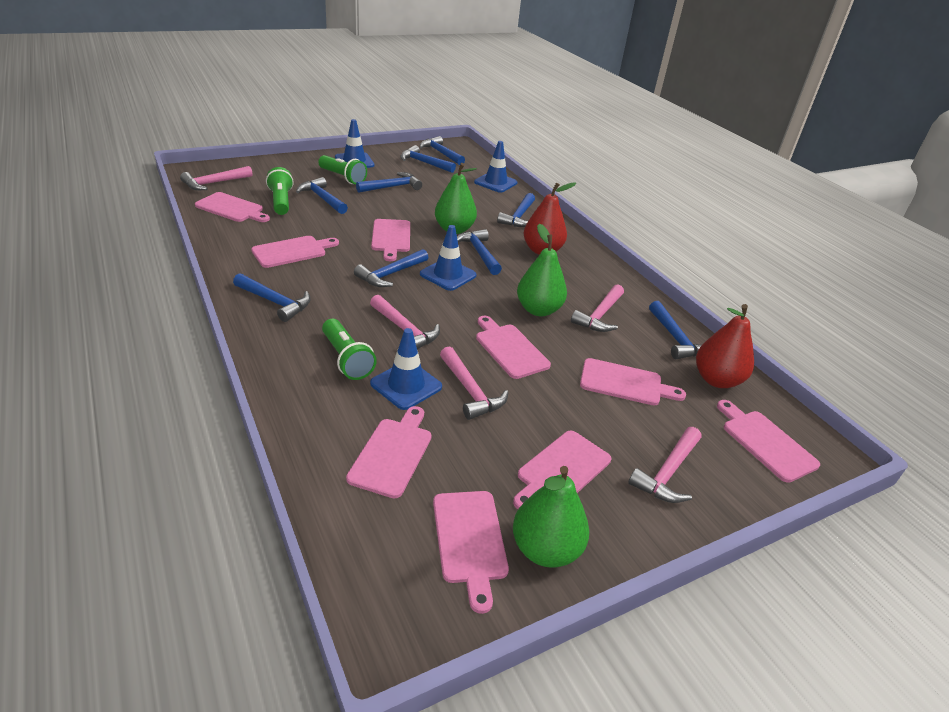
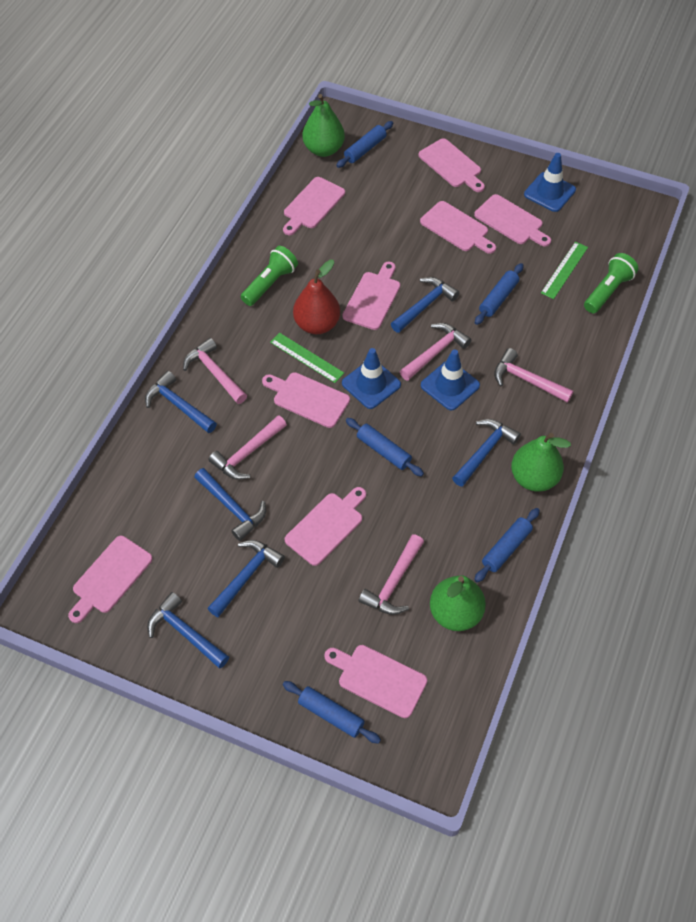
blue hammer: [233,273,311,322] [296,177,348,214] [354,249,429,287] [356,172,422,193] [401,145,456,173] [420,136,465,165] [457,229,502,275] [497,193,535,227] [649,301,702,359] = 9 -> [145,371,217,433] [147,592,229,668] [194,468,266,541] [207,540,285,617] [391,277,459,333] [452,419,521,487] = 6
blue rolling pin: none = 0 -> [283,681,381,744] [336,121,393,168] [346,418,424,477] [474,508,540,582] [475,263,523,325] = 5
blue traffic cone: [335,119,374,168] [370,328,442,410] [420,225,476,291] [474,141,517,193] = 4 -> [342,348,401,409] [421,349,480,411] [524,153,576,212] = 3
green flashlight: [266,167,294,215] [318,155,367,185] [322,319,377,380] = 3 -> [241,246,298,306] [584,253,639,313] = 2
green ruler: none = 0 -> [270,333,344,383] [541,242,588,299] = 2
red pear: [524,182,576,255] [696,304,754,388] = 2 -> [293,260,340,334] = 1

